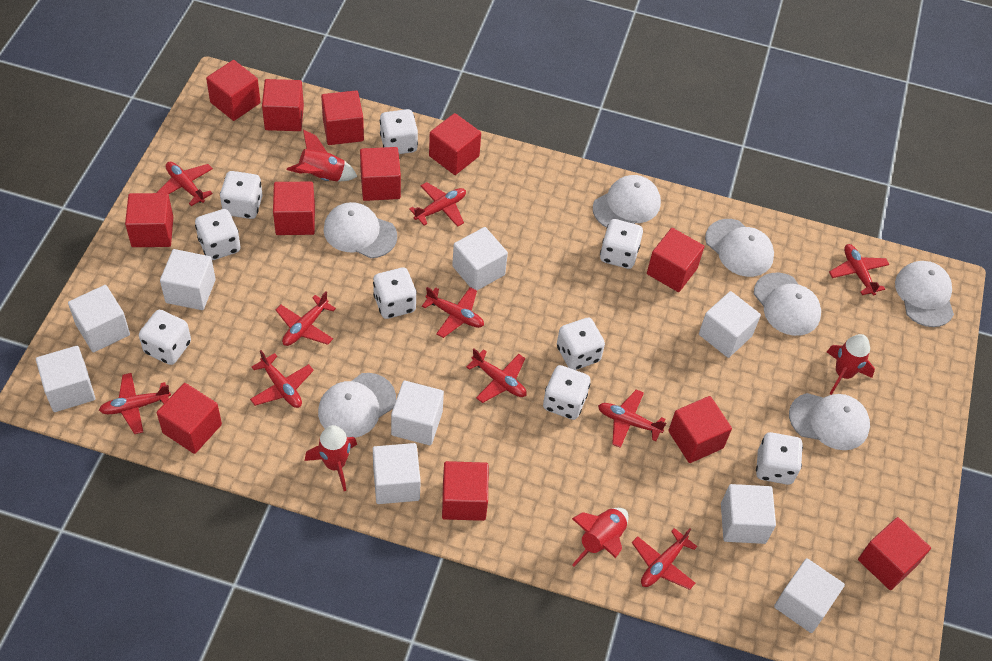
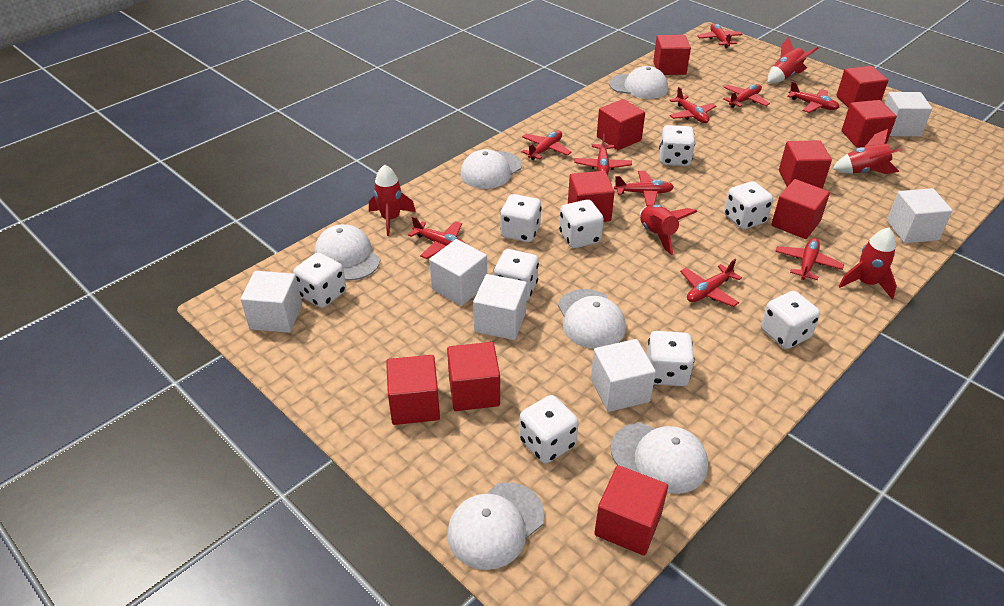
red cube: [125,193,174,247] [157,383,222,454] [206,60,260,121] [262,79,304,131] [273,182,315,235] [321,90,364,145] [360,147,401,201] [429,113,481,175] [442,461,488,521] [647,228,704,292] [668,396,732,463] [858,517,931,590] = 12 -> [386,355,440,425] [447,342,500,411] [568,171,615,222] [594,465,668,556] [597,99,645,150] [653,35,691,75] [771,179,830,239] [779,140,832,189] [836,66,888,108] [841,100,897,148] = 10
red rocket: [287,129,358,182] [305,425,357,491] [572,508,628,566] [827,334,875,395] = 4 -> [369,164,416,236] [640,205,697,255] [768,37,818,83] [833,129,902,174] [838,228,897,299] = 5
white cap: [318,373,396,438] [324,202,397,258] [593,175,661,228] [705,219,774,277] [754,273,821,336] [789,393,870,450] [895,261,954,327] = 7 -> [314,224,380,281] [447,482,545,570] [460,149,522,189] [558,289,626,349] [609,66,668,99] [611,423,708,494] = 6
white cube: [36,346,95,412] [68,285,130,352] [160,249,216,310] [373,443,421,504] [391,381,444,445] [452,227,508,290] [699,291,761,358] [721,484,776,544] [774,558,845,633] = 9 -> [241,271,302,333] [429,239,487,306] [473,274,527,340] [591,339,656,412] [885,92,932,137] [887,188,953,243] = 6

